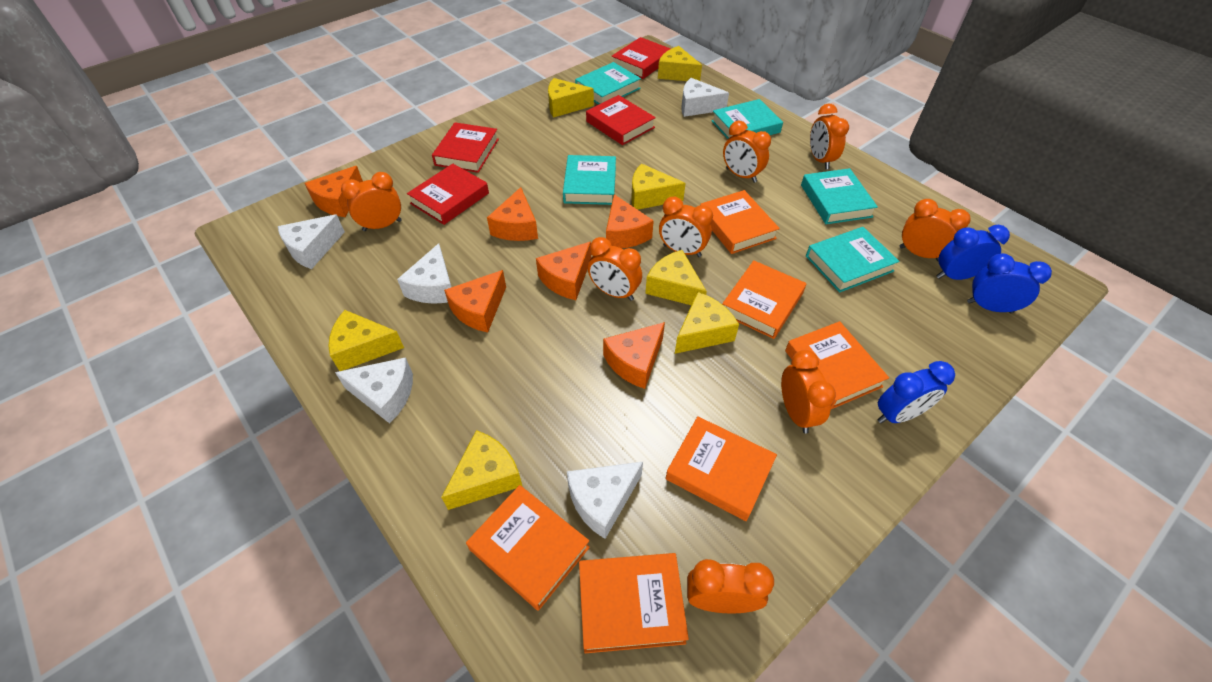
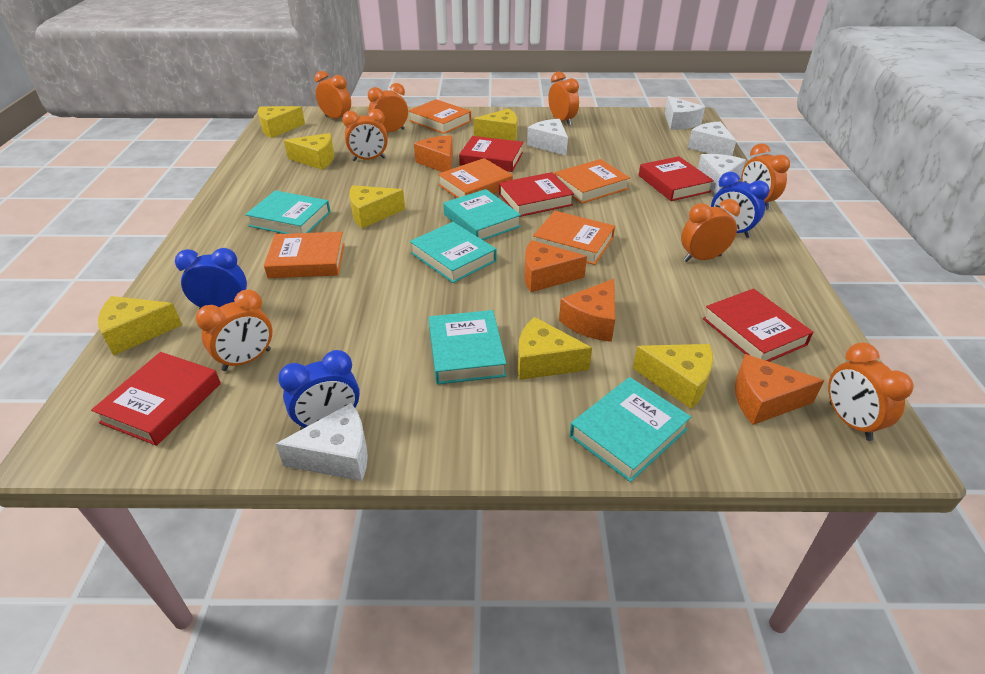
orange book: [466,485,590,611] [579,553,689,653] [666,416,777,521] [700,190,780,254] [722,260,806,339] [785,321,889,409] = 6 -> [264,232,345,278] [408,99,471,134] [438,158,513,198] [533,211,615,265] [554,159,630,204] = 5
orange cheese: [304,166,363,217] [444,270,506,332] [487,187,538,241] [536,242,591,300] [603,322,665,389] [606,194,654,248] = 6 -> [414,136,453,172] [524,240,587,292] [559,279,615,342] [735,354,824,425] = 4
red book: [407,164,489,225] [432,122,499,173] [586,95,656,145] [611,37,671,79] = 4 -> [91,352,221,446] [459,136,523,172] [499,172,574,217] [639,156,714,201] [703,288,813,362] = 5

